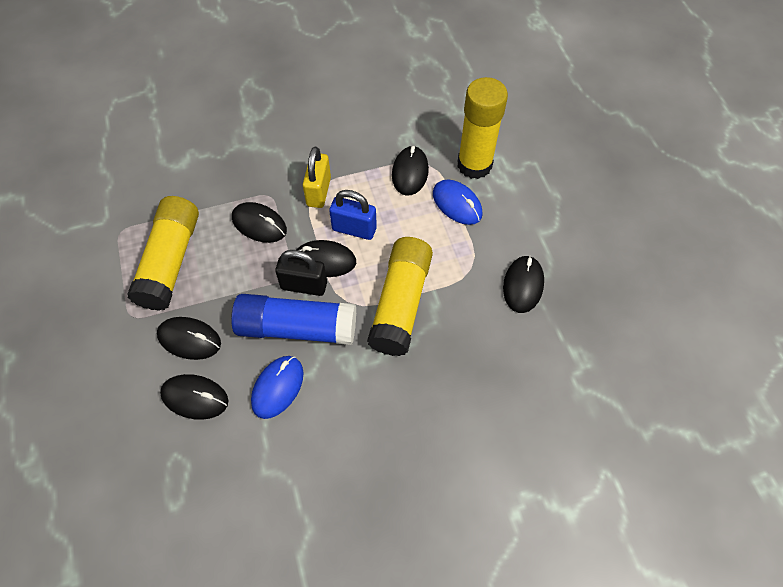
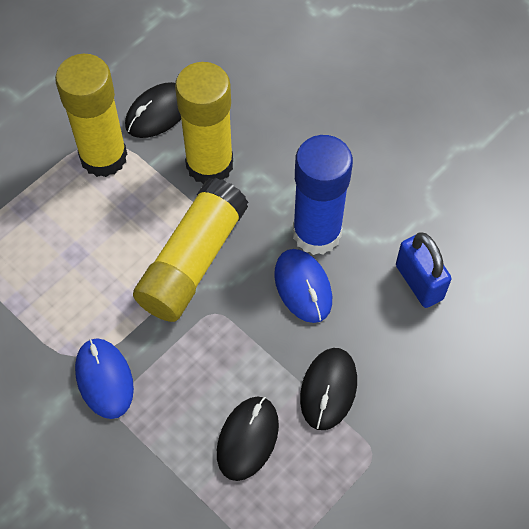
black mouse: [157,317,221,360] [160,374,229,420] [232,202,287,243] [297,240,356,277] [392,146,429,196] [503,255,544,313] = 6 -> [125,82,181,138] [217,396,279,481] [300,348,357,430] = 3
black padlock: [275,250,327,296] = 1 -> none = 0
yellow padlock: [303,146,331,208] = 1 -> none = 0

